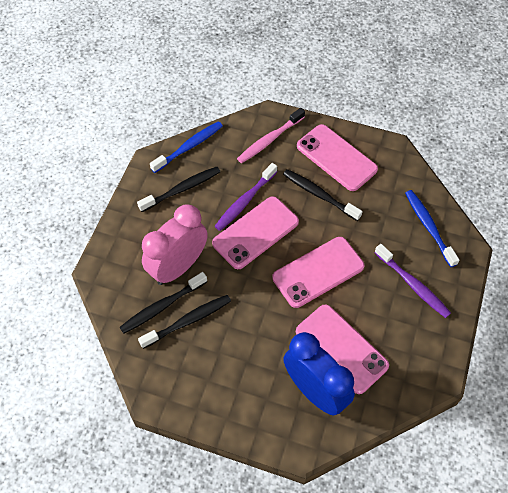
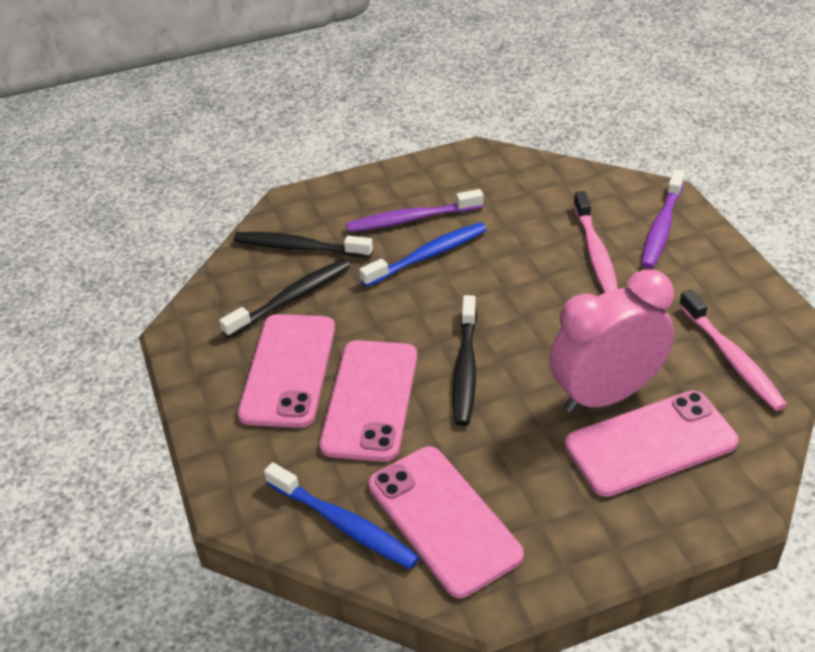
black toothbrush: [119,272,207,334] [137,167,220,212] [138,295,231,349] [283,169,363,221] = 4 -> [219,259,350,338] [234,232,373,258] [453,295,477,426] = 3
blue clock: [283,332,355,415] = 1 -> none = 0
pink toothbrush: [237,108,305,163] = 1 -> [573,191,618,293] [679,289,787,411] = 2

